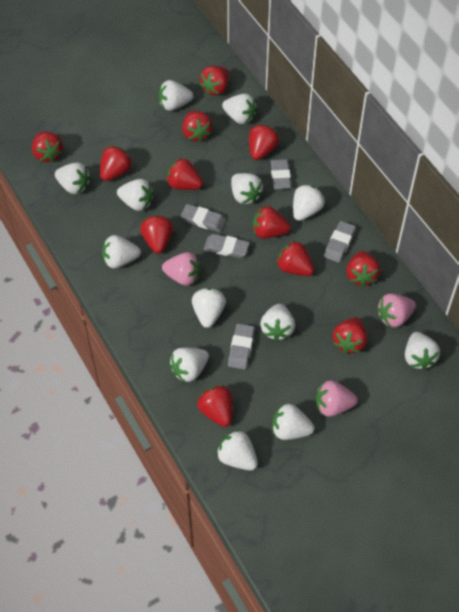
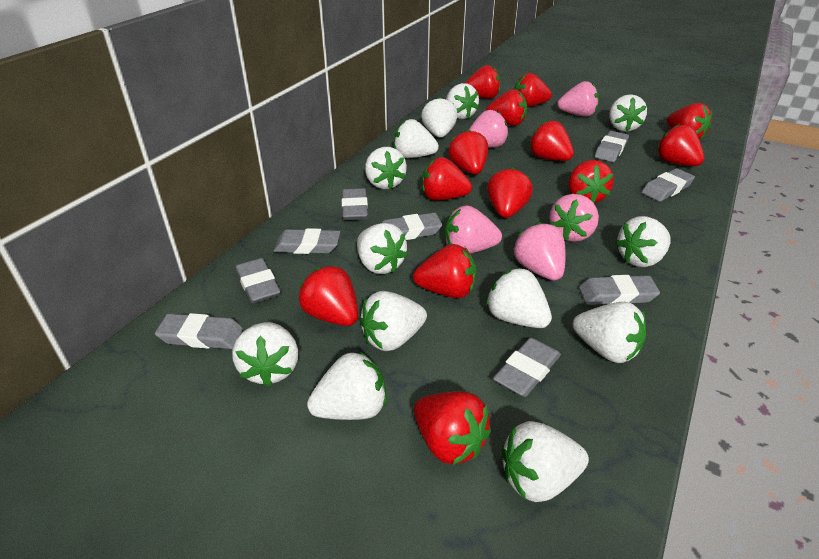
grey eraser: [181,204,226,232] [204,234,250,258] [228,324,255,370] [270,159,291,189] [324,221,356,263] = 5 -> [155,313,243,349] [236,258,281,303] [274,228,340,254] [342,188,368,221] [382,213,442,240] [493,338,561,397] [579,275,660,305] [595,131,629,162] [642,168,695,202] = 9
pink strawberry: [162,252,200,286] [316,381,358,417] [377,293,416,328] = 3 -> [445,205,502,254] [469,110,509,148] [513,222,566,280] [549,194,599,242] [557,81,599,117] = 5
red strawberry: [32,132,63,162] [100,146,132,181] [140,216,173,254] [167,158,203,190] [182,111,213,142] [197,385,233,427] [199,66,229,95] [249,125,279,160] [253,206,291,239] [277,241,314,276] [333,317,367,354] [346,251,380,287] = 12 -> [299,266,358,326] [413,244,476,298] [414,391,491,465] [422,157,472,200] [449,129,488,175] [465,65,501,99] [486,89,527,126] [487,167,533,218] [514,73,552,107] [529,120,574,161] [569,160,613,203] [656,124,704,166] [667,103,712,140] = 13

